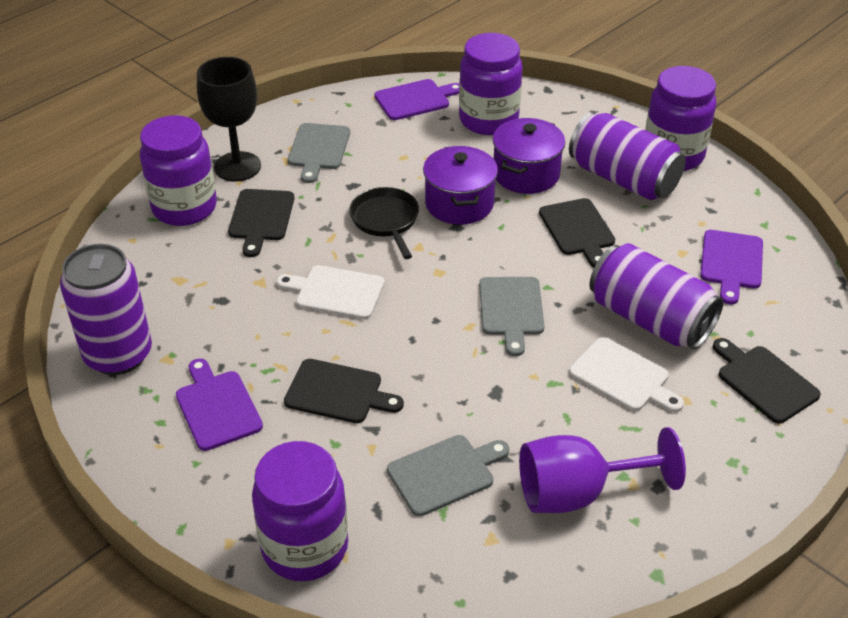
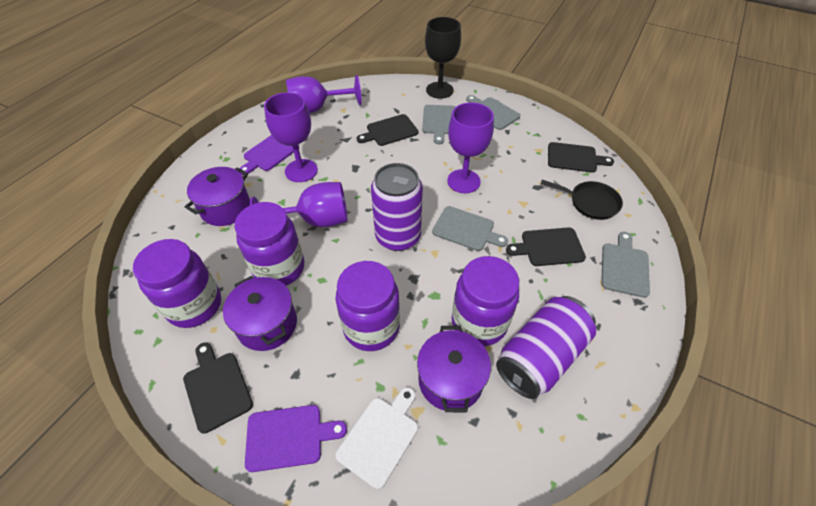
grey cutting board: [288,123,350,183] [387,435,509,516] [479,277,545,356] = 3 -> [422,105,455,144] [432,206,508,251] [466,95,520,130] [601,232,650,298] = 4
purple can: [60,244,152,375] [569,112,686,200] [589,243,724,349] = 3 -> [371,163,423,251] [496,296,596,399] = 2
purple cutting board: [176,358,263,451] [375,79,459,120] [700,230,763,304] = 3 -> [240,135,299,175] [245,405,347,472] = 2
purple goblet: [519,427,686,513] = 1 -> [250,182,347,227] [264,92,318,182] [286,75,361,113] [447,102,494,193] = 4
purple pot: [423,146,498,225] [493,118,565,194] = 2 -> [185,167,250,226] [223,276,297,351] [417,326,491,412] = 3
white cutting board: [276,265,385,319] [569,337,684,412] = 2 -> [336,387,418,489] = 1

